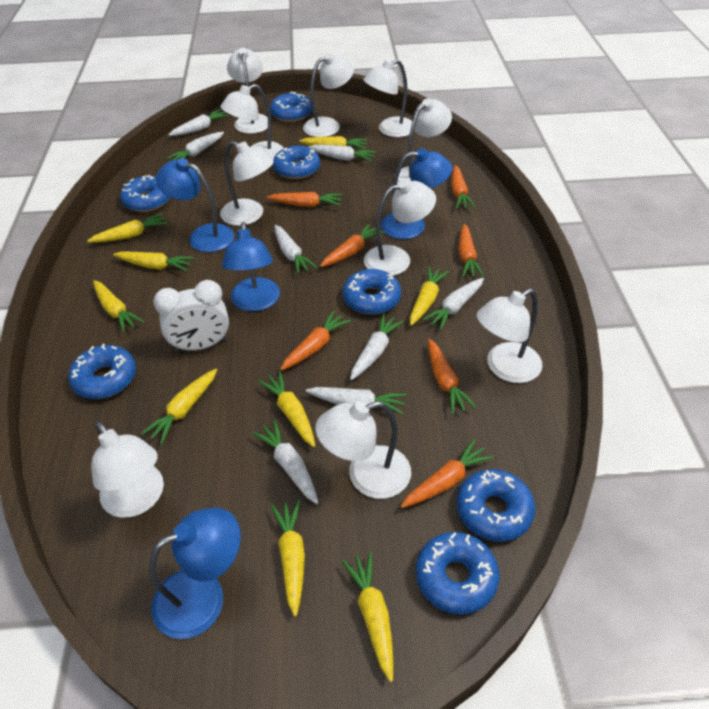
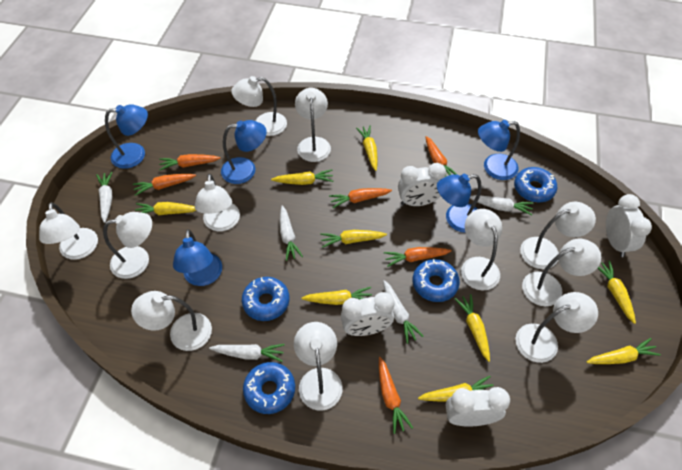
blue donut: [68,344,136,399] [120,175,170,212] [270,91,312,122] [273,146,320,179] [343,269,401,315] [416,532,500,615] [457,469,536,542] = 7 -> [242,277,289,321] [243,362,295,414] [413,259,460,302] [514,167,557,202] = 4
blue lamp: [149,507,241,639] [155,158,234,252] [222,222,280,311] [381,148,452,239] = 4 -> [105,104,148,169] [173,229,222,286] [221,120,267,184] [437,174,482,233] [478,120,520,180] = 5
orange carrot: [267,192,342,207] [280,311,351,371] [320,223,384,267] [401,439,494,508] [428,339,477,414] [451,165,476,209] [458,224,484,278] = 7 -> [133,174,196,196] [159,154,220,170] [329,188,392,208] [379,357,413,434] [384,247,452,267] [425,136,457,177] = 6
white carrot: [167,132,224,160] [168,109,229,136] [252,420,318,504] [274,225,317,275] [306,387,407,414] [308,145,376,162] [350,313,404,380] [422,278,484,331] = 8 -> [96,172,112,223] [209,344,285,362] [280,205,303,261] [383,280,424,344] [470,195,533,216] = 5
white clock: [153,280,229,352] = 1 -> [341,292,394,336] [398,163,446,206] [446,387,510,427] [606,194,652,257] = 4
white lamp: [91,421,164,518] [220,141,274,226] [221,84,284,159] [227,48,268,134] [303,53,354,137] [316,401,411,499] [363,59,412,137] [364,179,436,276] [394,98,452,185] [477,289,543,383] = 10 -> [39,202,98,260] [103,212,152,279] [131,291,212,351] [195,174,240,231] [231,76,287,136] [294,322,343,410] [295,88,331,162] [461,209,502,291] [515,292,598,363] [520,202,596,269] [522,238,601,307] = 11

